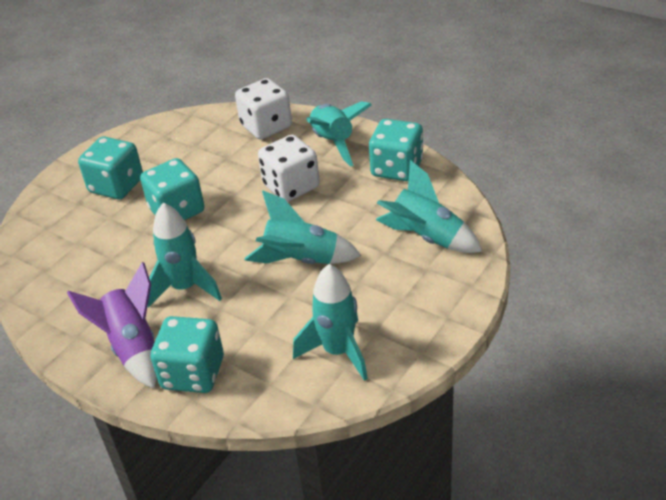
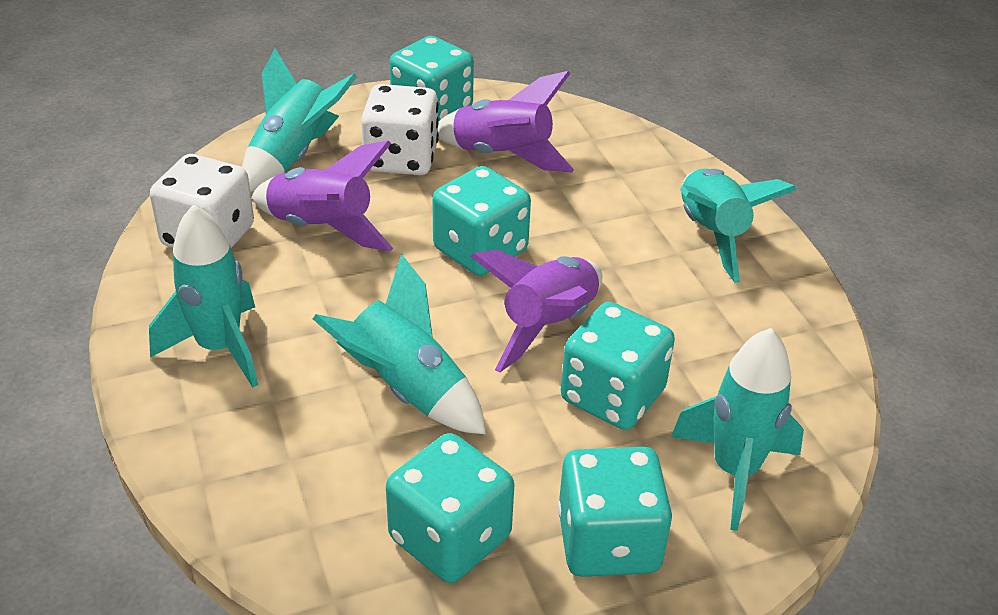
purple rocket: [67,262,157,389] = 1 -> [252,141,393,251] [438,71,574,172] [470,250,603,372] = 3
turquoise dice: [78,137,143,199] [140,158,205,220] [150,316,224,393] [369,119,423,181] = 4 -> [386,433,514,583] [389,36,474,121] [432,166,531,276] [558,447,672,577] [561,302,675,430] = 5

